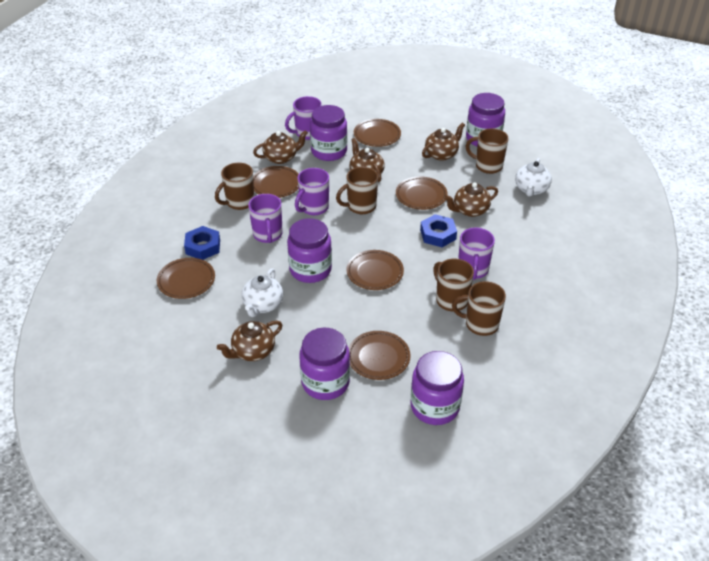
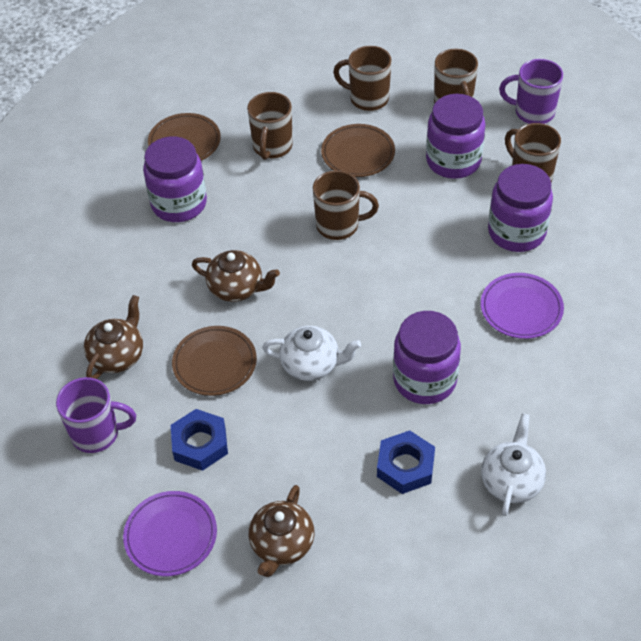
brown plate: [157,258,215,299] [253,166,299,198] [346,250,404,290] [348,331,411,380] [354,119,401,147] [396,177,448,210] = 6 -> [148,113,221,161] [172,326,257,396] [321,124,395,177] = 3
brown teapot: [217,321,282,361] [253,130,308,164] [349,138,385,182] [422,123,465,161] [444,182,498,217] = 5 -> [84,295,143,379] [192,250,280,302] [249,485,315,577] = 3
purple jar: [287,218,332,283] [299,328,350,400] [310,105,347,161] [410,351,464,425] [466,93,505,146] = 5 -> [143,136,207,222] [393,311,461,404] [426,94,486,179] [488,164,553,252] = 4
purple mug: [248,194,283,243] [285,96,322,140] [295,168,329,215] [458,228,495,280] = 4 -> [56,377,136,453] [499,59,563,124] = 2
purple plate: none = 0 -> [123,491,217,576] [481,273,564,339] = 2

